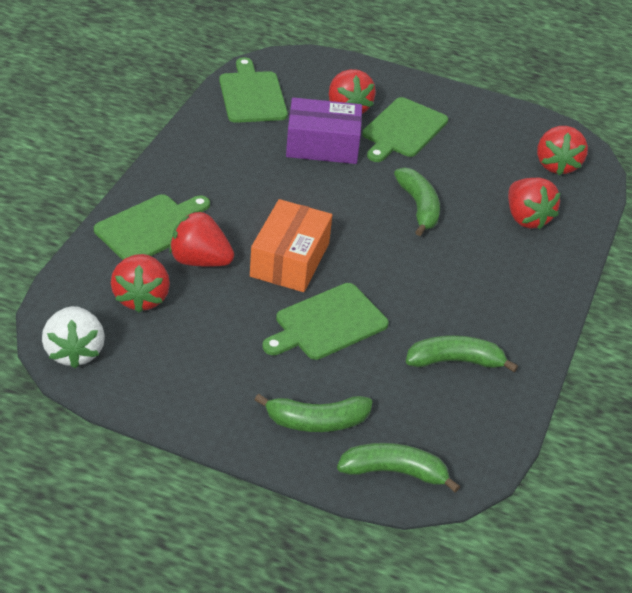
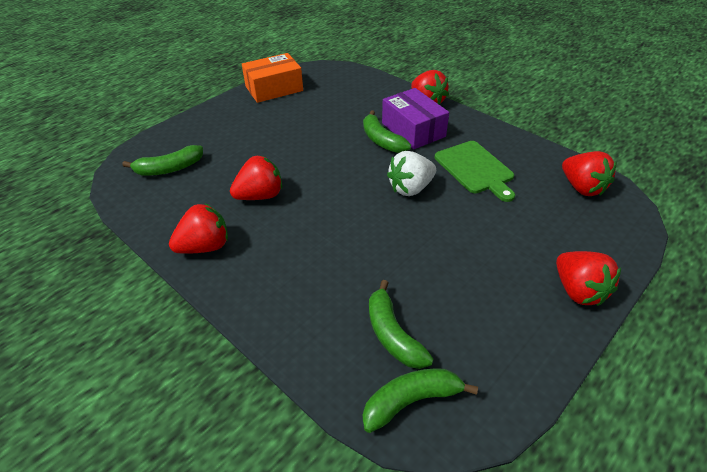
green cutting board: [94,194,210,260] [219,57,288,123] [262,283,389,360] [363,97,448,162] = 4 -> [435,141,515,202] = 1

